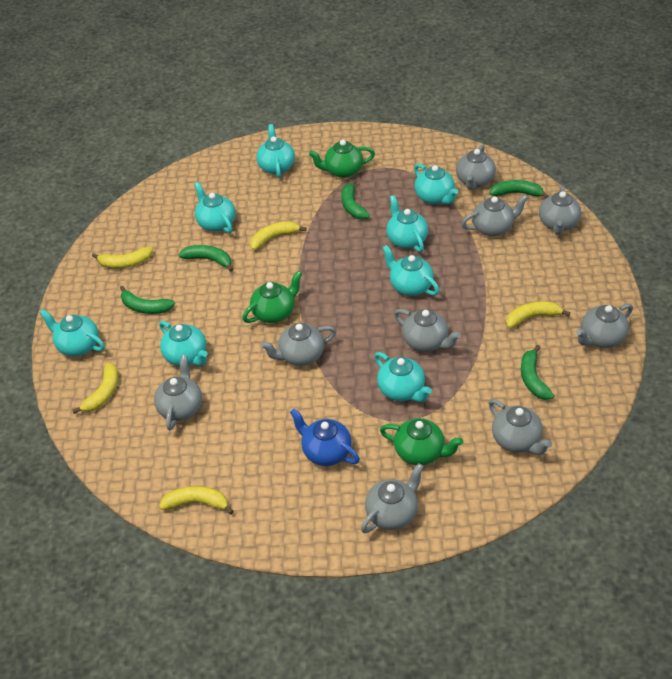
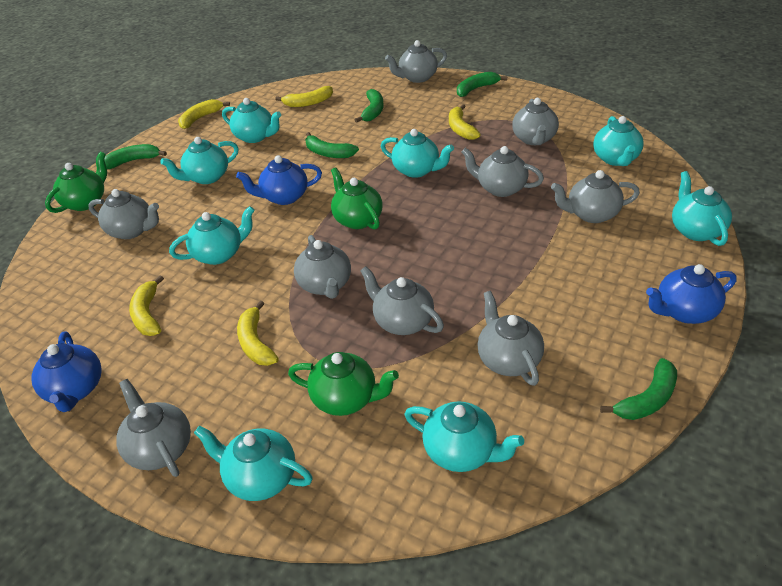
blue teapot: [290,408,360,466] = 1 -> [31,331,102,412] [236,155,322,205] [646,264,737,324] = 3

